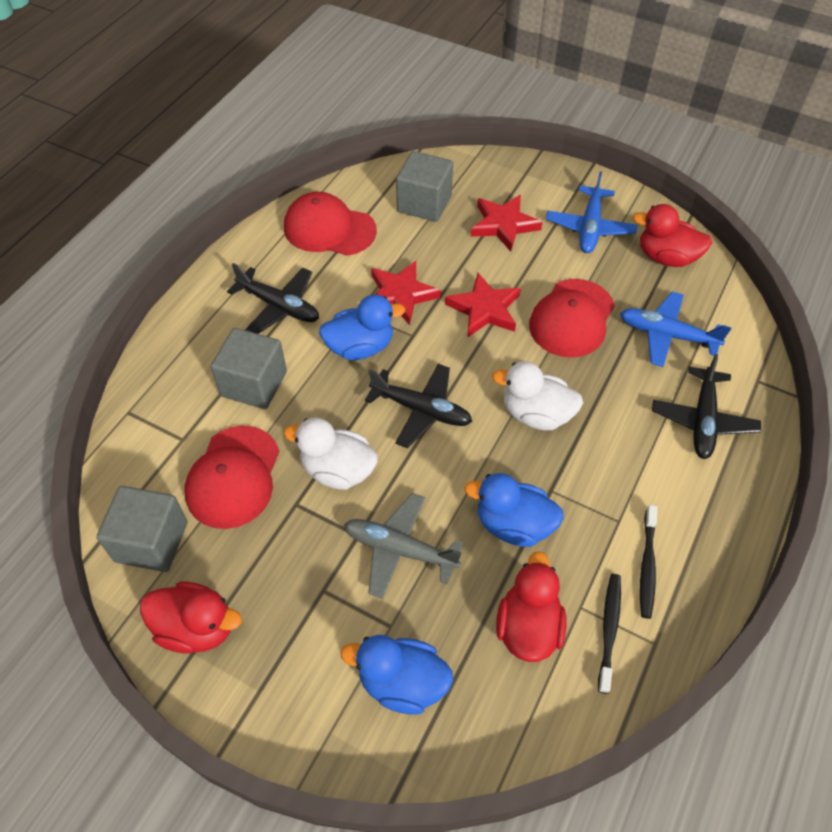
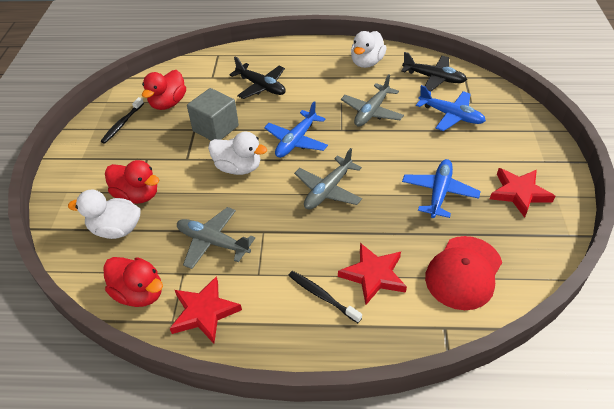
black plane: [227,263,319,334] [365,364,472,448] [652,354,761,459] = 3 -> [229,57,286,99] [401,52,467,92] = 2
blue duck: [319,294,405,360] [340,635,453,715] [464,473,564,547] = 3 -> none = 0
blue plane: [546,171,637,253] [620,291,731,367] = 2 -> [264,101,328,158] [402,159,481,218] [416,85,486,131] = 3
grey cube: [97,486,187,572] [211,328,287,409] [396,151,453,222] = 3 -> [187,88,239,141] = 1
grey plane: [344,493,463,599] = 1 -> [177,207,255,269] [294,148,362,209] [341,75,404,127] = 3
red cap: [184,426,280,529] [284,192,377,256] [529,279,615,358] = 3 -> [425,236,502,310] = 1
white duck: [284,417,378,490] [492,361,583,430] = 2 -> [68,190,140,239] [208,131,267,175] [351,31,387,68] = 3

